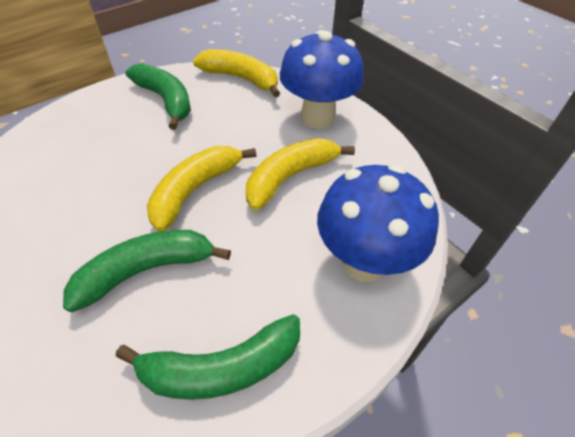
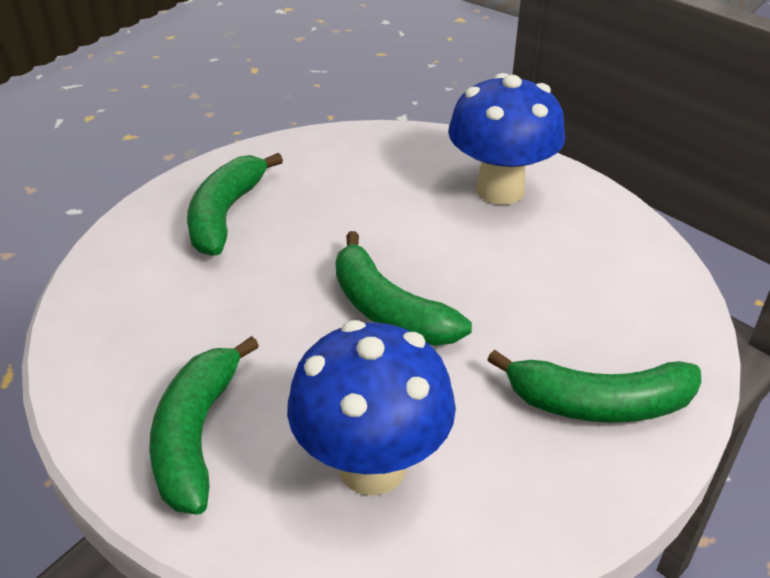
green banana: [63,230,231,312] [116,314,300,400] [125,63,191,130] = 3 -> [149,336,259,515] [187,153,283,256] [335,231,472,346] [487,350,701,423] = 4
yellow banana: [147,146,257,231] [193,49,280,97] [246,138,355,210] = 3 -> none = 0

